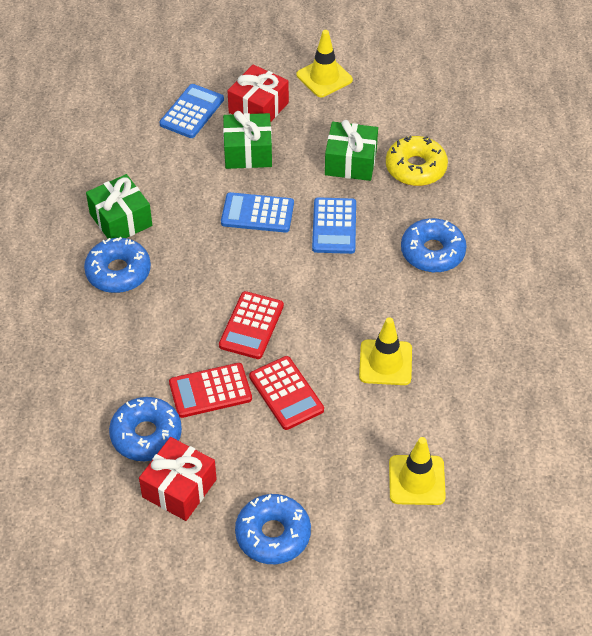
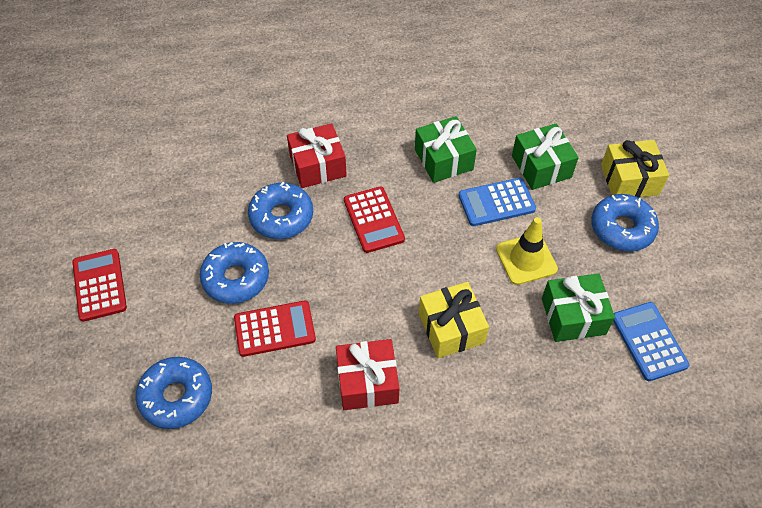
blue calculator: [159,84,224,138] [221,192,294,233] [312,197,356,254] = 3 -> [458,178,536,226] [613,302,689,381] = 2
yellow donut: [386,136,448,186] = 1 -> none = 0
yellow gift: none = 0 -> [419,282,489,358] [601,140,669,198] = 2
yellow traffic cone: [297,30,353,97] [359,317,412,385] [389,437,446,505] = 3 -> [496,217,558,285] = 1

